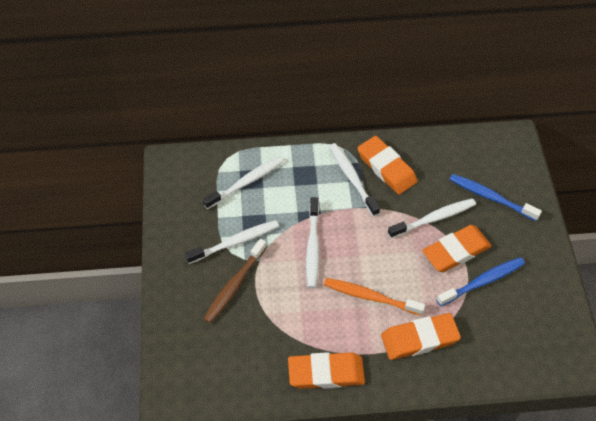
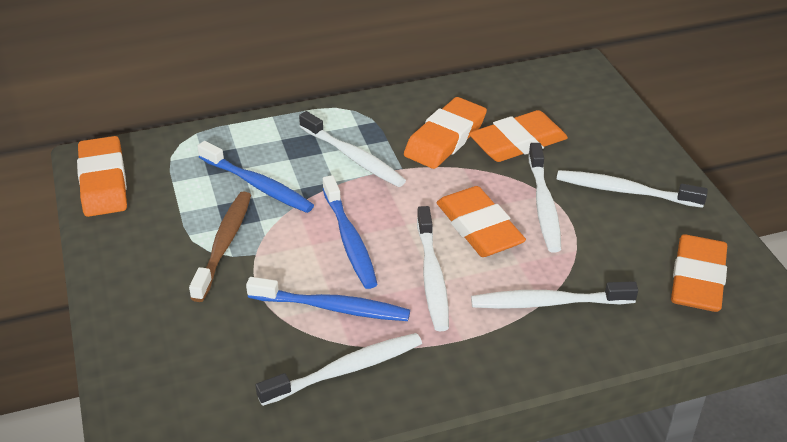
blue toothbrush: [437,257,525,306] [449,174,542,221] = 2 -> [197,141,314,213] [246,277,410,321] [323,175,377,289] = 3
orange eraser: [288,352,365,389] [357,136,417,195] [381,313,461,360] [422,225,492,272] = 4 -> [77,136,127,217] [404,97,487,169] [436,186,526,257] [469,110,568,162] [671,234,727,312] = 5
orange toothbrush: [324,278,425,316] = 1 -> none = 0
white toothbrush: [185,220,279,264] [203,156,284,209] [306,197,319,288] [329,143,380,216] [388,198,476,238] = 5 -> [255,333,422,406] [299,111,406,187] [417,206,449,332] [471,281,638,309] [528,143,561,253] [557,170,708,208] = 6

